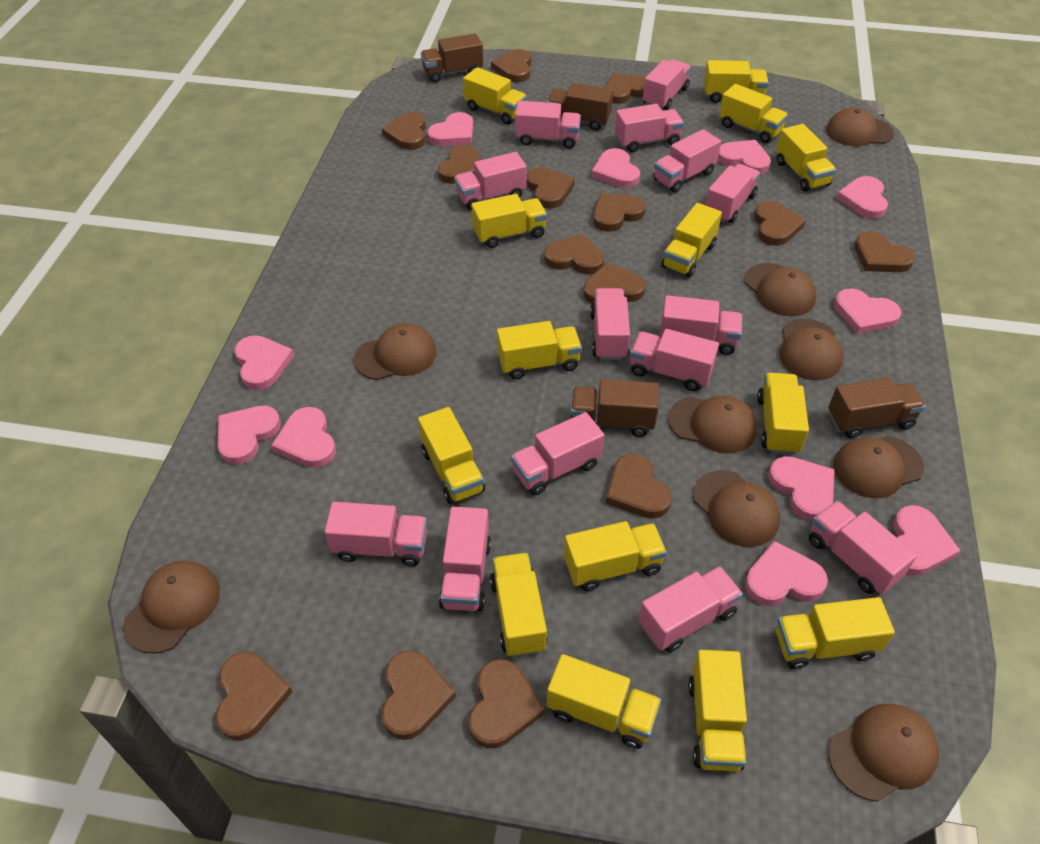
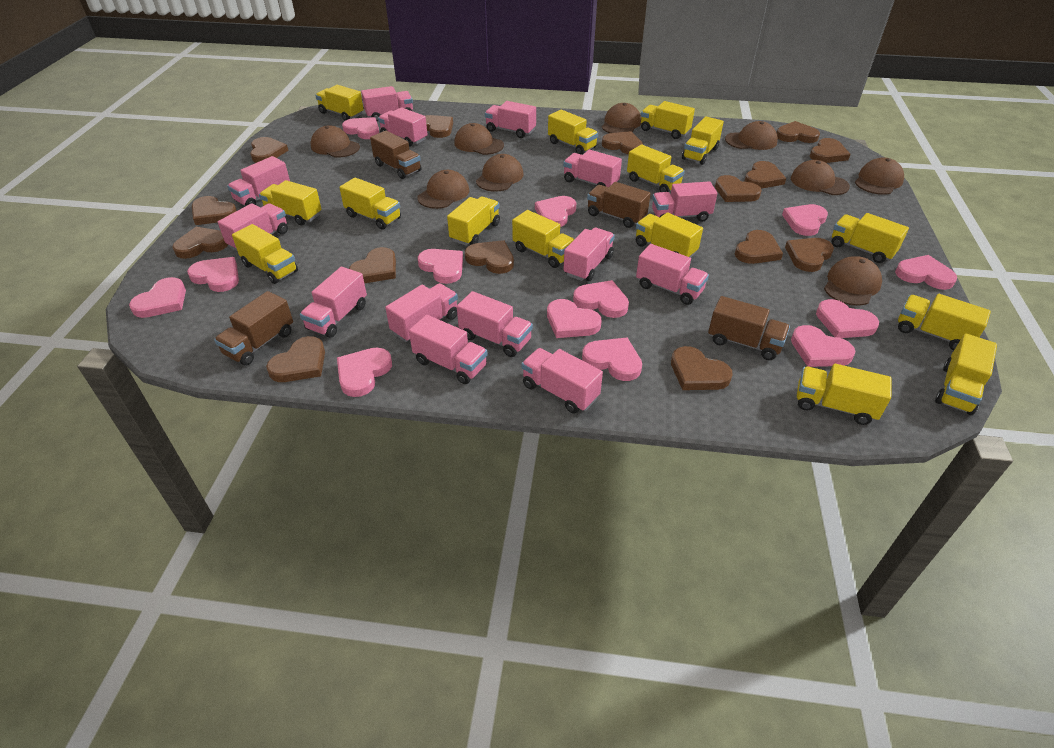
brown heart: [215,652,293,741] [381,650,456,740] [382,112,426,150] [438,145,482,184] [469,659,545,748] [491,49,532,82] [527,167,575,208] [544,233,604,274] [584,263,646,304] [593,193,646,231] [605,73,646,104] [606,454,672,519] [754,201,806,246] [854,231,915,272] = 14 -> [172,227,228,259] [192,196,237,225] [250,137,288,163] [266,336,325,382] [349,247,396,283] [425,115,453,138] [465,240,514,274] [602,131,643,154] [671,346,733,390] [715,175,762,202] [735,230,783,264] [744,161,786,189] [777,121,820,143] [785,238,834,272] [809,138,851,163] = 15
pink heart: [218,406,281,464] [235,335,294,390] [271,407,336,468] [427,112,473,146] [591,148,640,188] [718,140,771,175] [745,541,828,606] [768,456,835,521] [834,288,901,334] [836,176,888,219] [893,505,961,576] = 11 -> [129,277,186,318] [187,257,239,292] [337,348,392,397] [342,117,379,139] [418,249,463,284] [535,196,576,227] [547,299,601,338] [573,280,629,318] [582,337,642,381] [782,204,828,236] [791,325,855,367] [816,299,879,338] [895,255,957,290] = 13
yellow truck: [418,407,485,504] [463,67,527,124] [471,194,547,248] [490,553,548,657] [497,321,582,379] [547,654,661,749] [564,521,667,591] [661,203,722,277] [688,650,747,772] [704,60,769,103] [719,84,788,143] [757,373,809,455] [776,124,836,191] [776,597,895,669] = 14 -> [232,224,298,284] [259,180,321,225] [315,85,364,121] [339,178,401,230] [447,196,500,246] [512,210,574,268] [548,110,598,155] [627,145,685,192] [636,212,703,258] [641,101,695,139] [682,116,724,165] [797,364,891,425] [831,213,909,263] [898,294,991,351] [935,333,997,415] = 15

